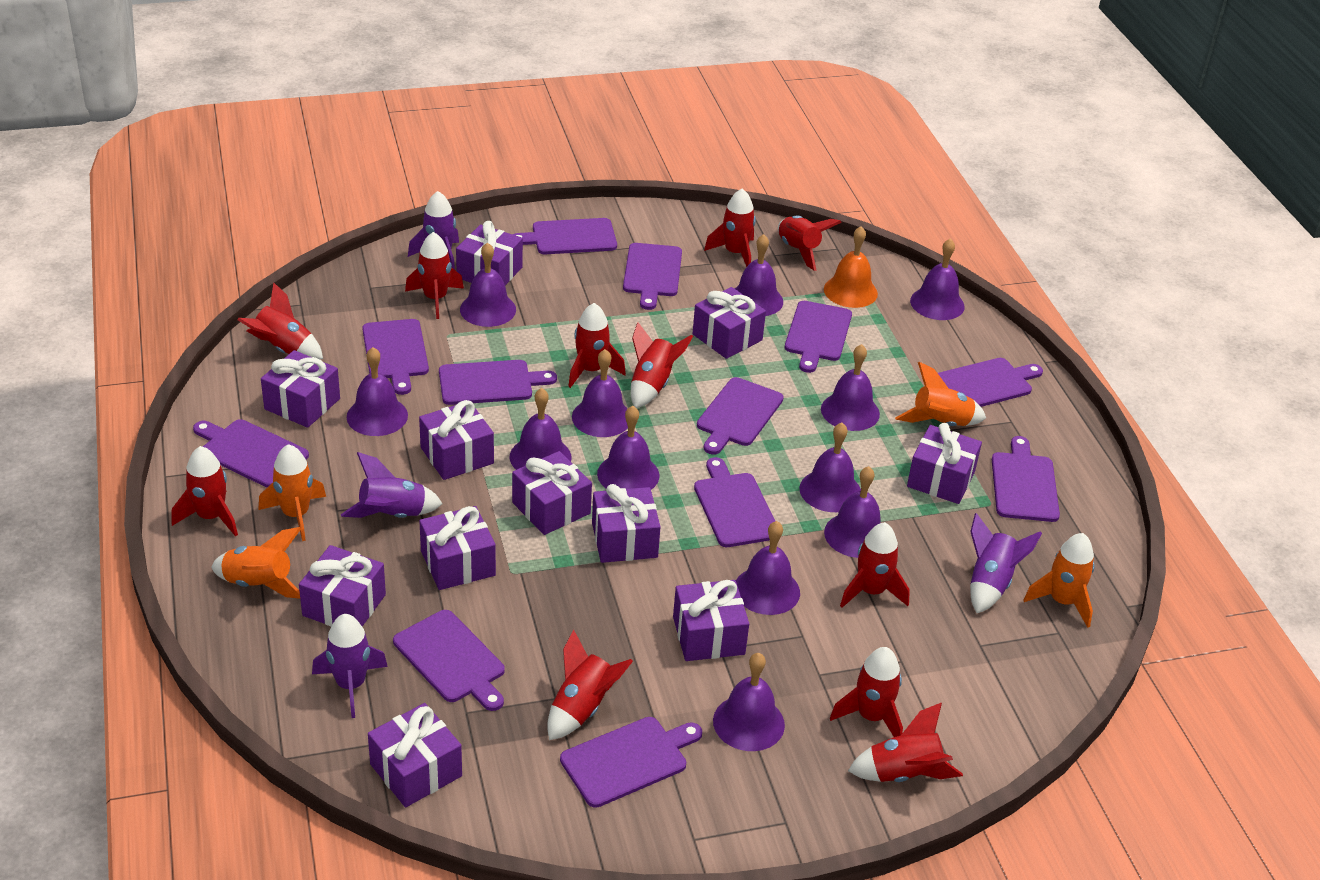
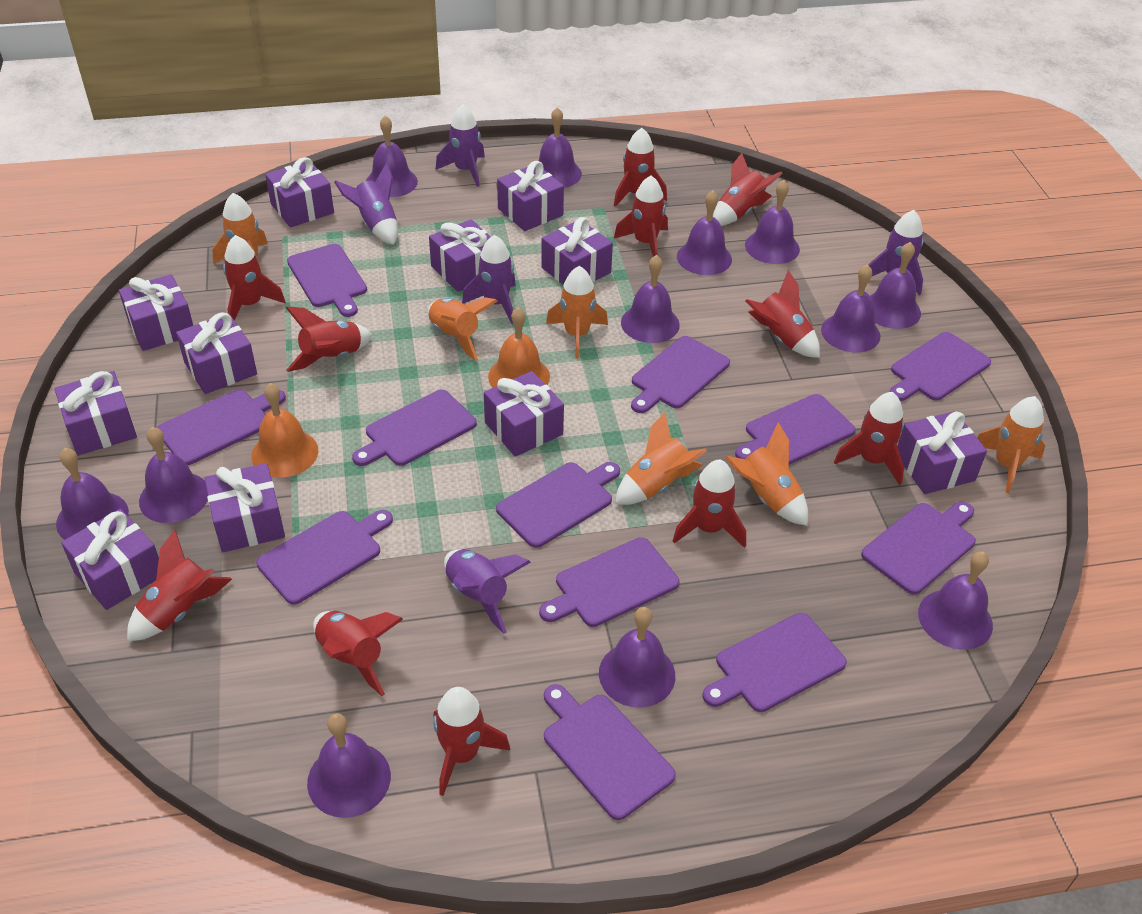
orange bell: [824,226,878,308] = 1 -> [251,383,318,478] [488,307,550,387] = 2
orange rocket: [211,527,302,599] [258,444,326,541] [895,362,986,426] [1023,533,1095,628] = 4 -> [212,193,268,273] [428,297,497,361] [546,266,608,359] [615,412,707,505] [725,422,808,526] [977,396,1045,493] = 6
purple rocket: [312,614,388,718] [341,452,443,518] [408,191,459,270] [970,513,1042,613] = 4 -> [334,163,398,245] [436,104,485,187] [444,549,531,634] [462,235,516,324] [868,210,923,295] = 5

